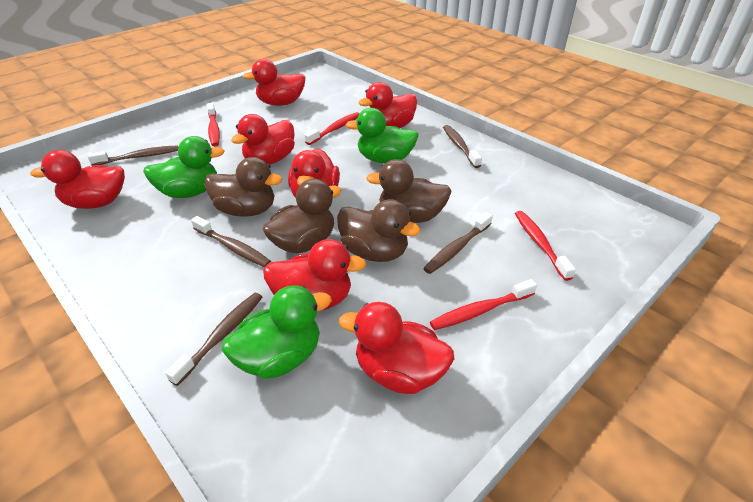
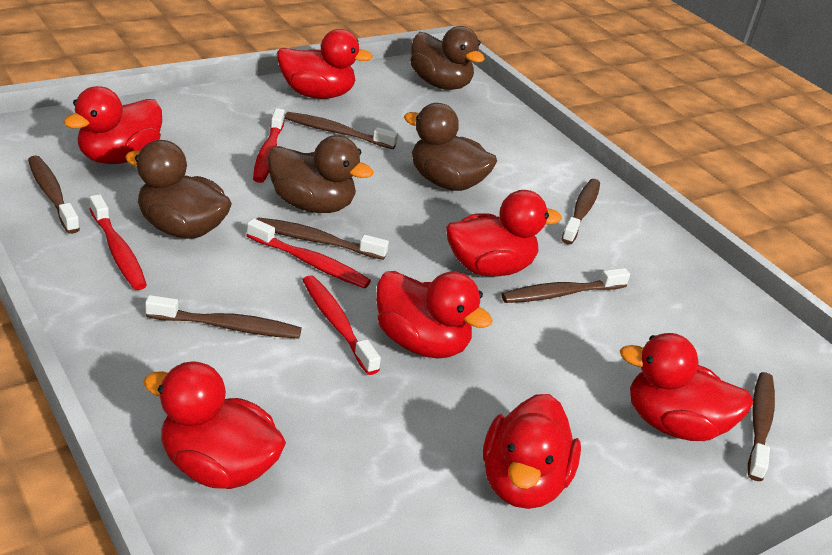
brown toothbrush: [88,145,178,165] [165,293,262,386] [191,216,271,267] [423,212,493,274] [443,125,482,168] = 5 -> [28,156,80,234] [145,295,302,338] [256,217,389,260] [285,112,398,149] [501,268,630,303] [562,179,600,244] [748,372,775,481] = 7
green duck: [143,136,225,198] [222,285,332,379] [345,108,419,163] = 3 -> none = 0

